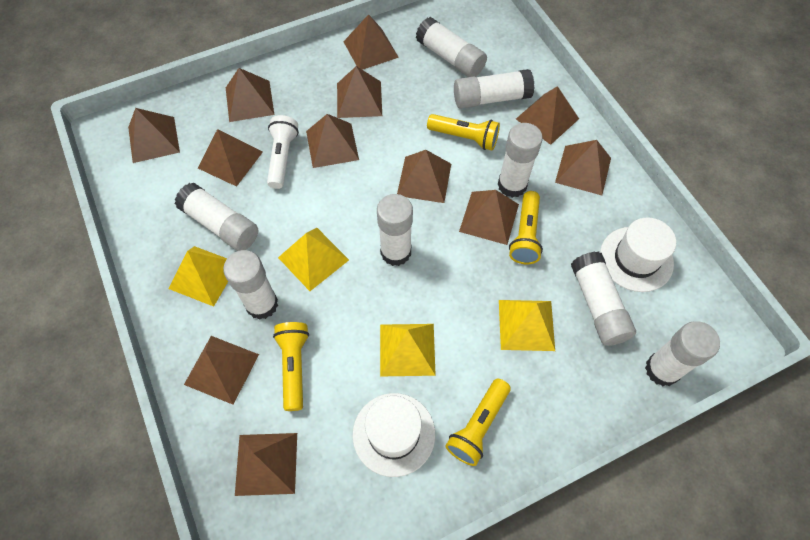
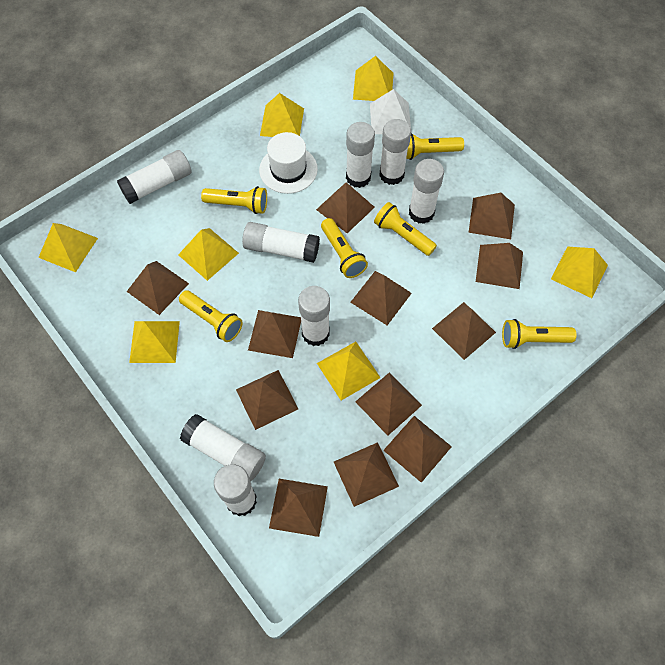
white flashlight: [267,115,299,189] = 1 -> none = 0
white hat: [353,393,435,477] [600,217,676,292] = 2 -> [259,132,318,194] = 1
white pyramid: none = 0 -> [370,89,411,134] = 1
yellow flashlight: [273,322,309,411] [427,114,500,150] [445,379,511,466] [509,191,543,264] = 4 -> [179,290,243,342] [201,186,267,214] [321,218,368,278] [374,202,437,256] [406,133,464,160] [502,319,577,349] = 6
yellow pyramid: [168,246,228,307] [278,228,349,291] [380,324,436,376] [499,300,555,351] = 4 -> [38,223,98,272] [129,321,180,363] [178,228,239,281] [260,93,304,137] [317,342,381,400] [353,56,393,101] [551,247,608,298] = 7

